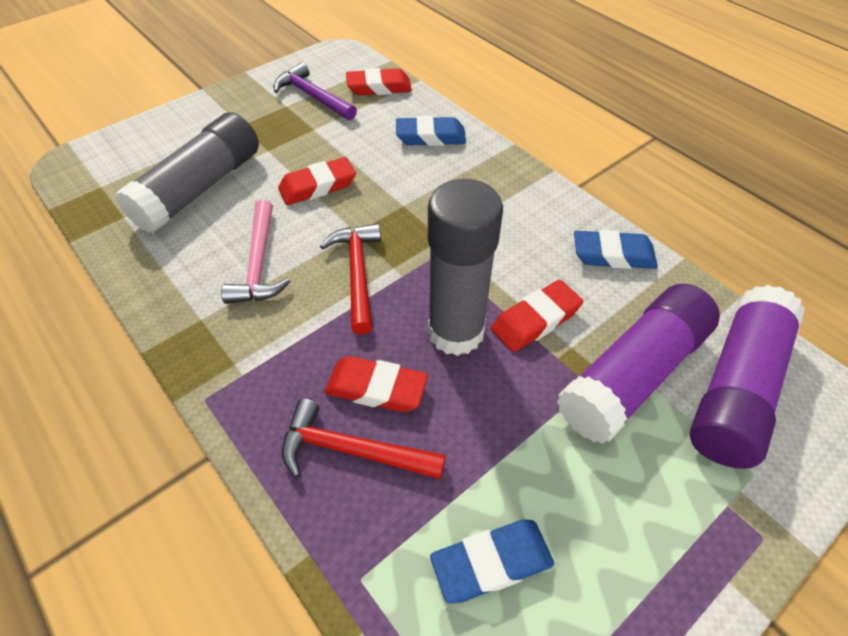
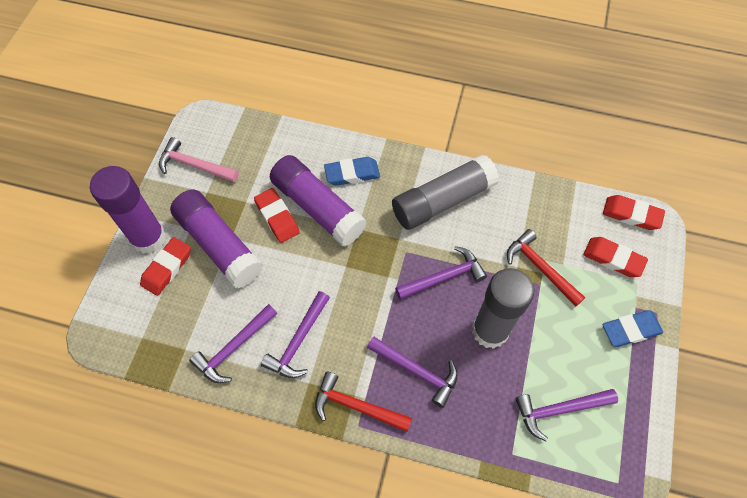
blue eraser: [396,116,466,146] [430,519,554,604] [574,230,658,269] = 3 -> [324,157,380,186] [602,310,663,347] = 2
purple glue stick: [557,284,720,444] [690,285,805,469] = 2 -> [90,166,166,254] [170,189,263,289] [270,155,367,247] = 3
purple hammer: [274,62,357,120] = 1 -> [189,304,277,383] [261,291,330,378] [367,336,458,408] [395,246,487,299] [516,389,618,441] = 5

